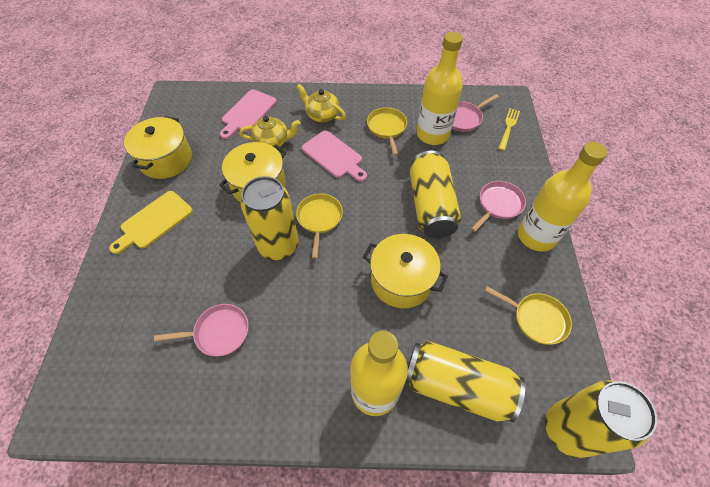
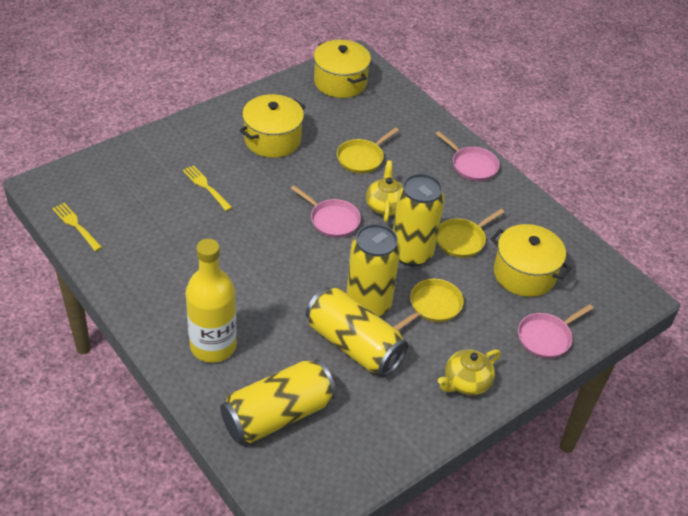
pink cutting board: [220,89,277,139] [302,131,367,182] = 2 -> none = 0
yellow bottle: [350,331,408,416] [417,32,463,145] [518,142,607,252] = 3 -> [186,239,237,363] = 1
yellow cutting board: [109,191,193,254] = 1 -> none = 0
yellow fork: [498,108,520,151] = 1 -> [52,203,102,251] [183,165,232,211] = 2

